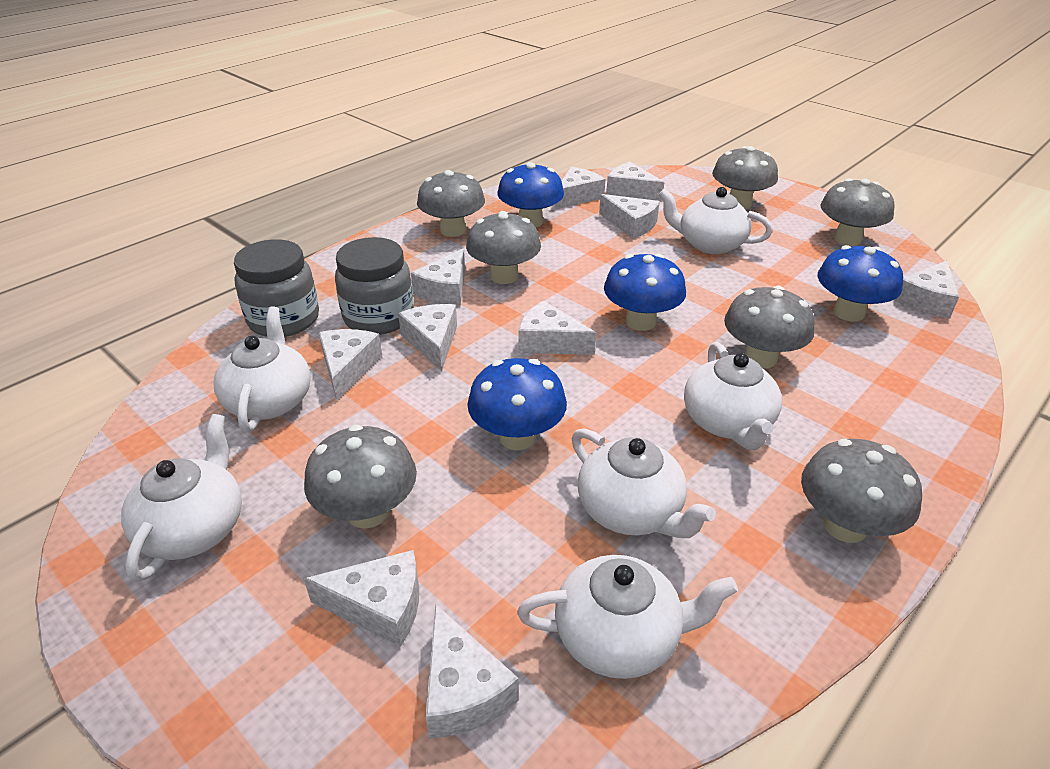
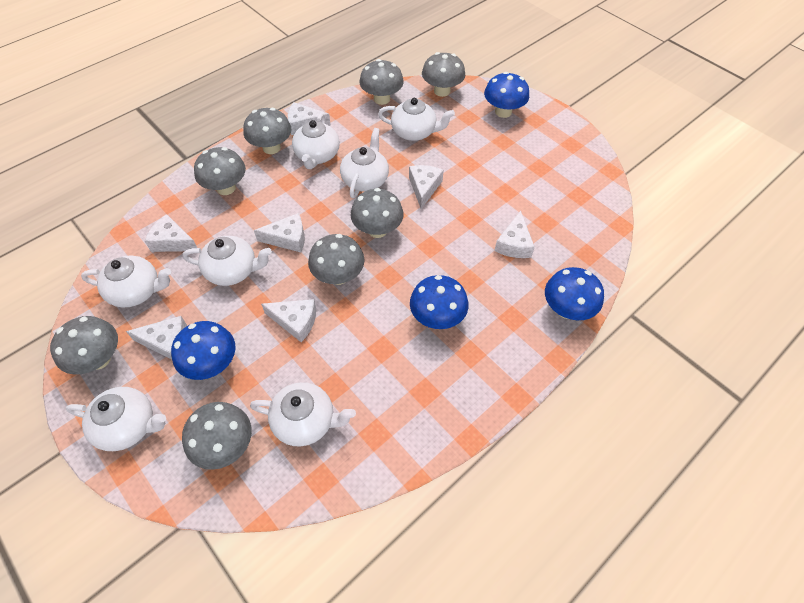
grey jar: [234,239,319,337] [335,237,414,335] = 2 -> none = 0
grey mushroom: [304,425,417,529] [417,170,485,237] [466,211,541,284] [712,146,778,209] [724,286,814,368] [801,439,922,543] [821,178,895,246] = 7 -> [50,316,118,375] [182,402,252,470] [194,147,246,195] [243,108,291,154] [308,234,365,285] [351,188,403,238] [359,59,404,105] [422,52,465,97] = 8
white cheese: [304,550,419,647] [319,329,382,401] [398,304,457,371] [411,248,465,306] [425,604,519,738] [518,300,596,355] [555,167,605,209] [599,194,660,239] [606,162,664,202] [894,261,959,318] = 10 -> [126,316,187,359] [145,214,197,252] [254,213,305,252] [261,299,316,342] [288,102,331,135] [409,165,444,209] [494,211,535,258] = 7
white teapot: [121,414,242,582] [213,307,311,432] [517,555,738,679] [572,428,716,538] [658,187,773,254] [684,342,782,450] = 6 -> [66,387,166,451] [81,256,171,308] [183,236,272,286] [250,382,356,446] [292,113,340,169] [340,128,389,198] [378,98,455,141] = 7

